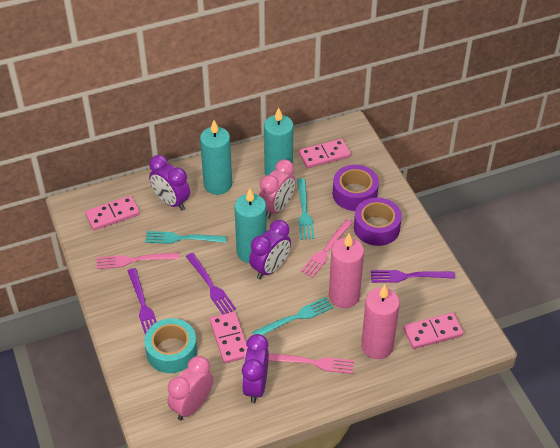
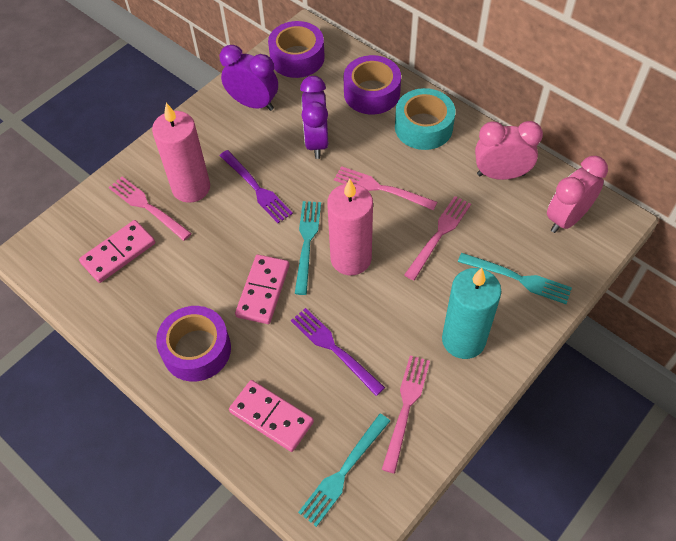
pink domino: [85,195,140,231] [210,312,248,364] [299,139,351,168] [403,312,464,349] = 4 -> [79,220,155,283] [229,380,314,452] [235,255,289,324] = 3
pink fork: [97,252,179,269] [268,353,354,374] [301,219,353,278] = 3 -> [109,177,192,241] [334,166,437,210] [382,356,430,474] [404,196,471,281] = 4
purple clock: [149,155,190,211] [242,334,269,403] [249,220,291,279] = 3 -> [220,45,278,111] [300,76,328,159] = 2
purple fork: [128,268,157,335] [186,253,236,314] [371,270,455,283] = 3 -> [220,150,293,223] [291,308,385,396] = 2
purple tape: [333,165,379,211] [354,198,402,246] = 2 -> [156,306,231,382] [268,21,325,78] [344,55,401,114] = 3
turquoise candle: [200,120,232,195] [234,188,267,263] [264,107,293,175] = 3 -> [442,268,501,359] = 1

